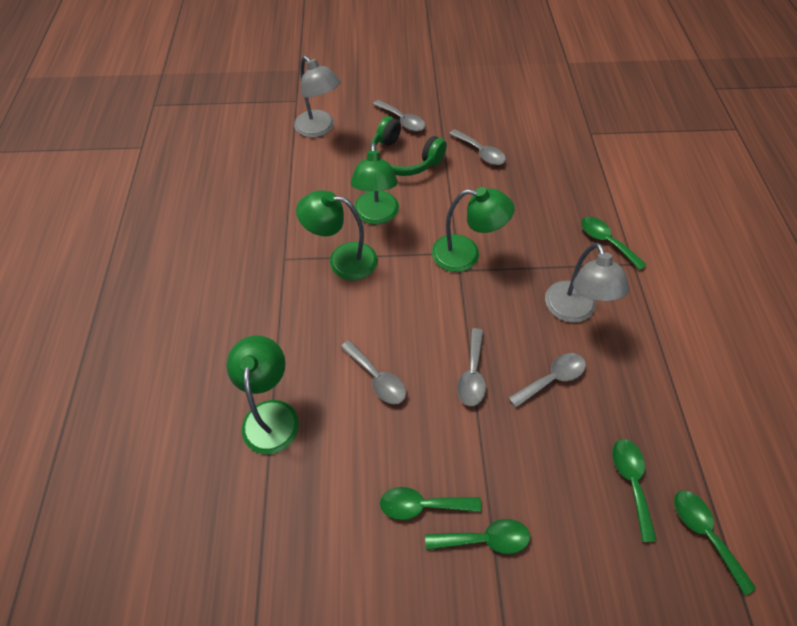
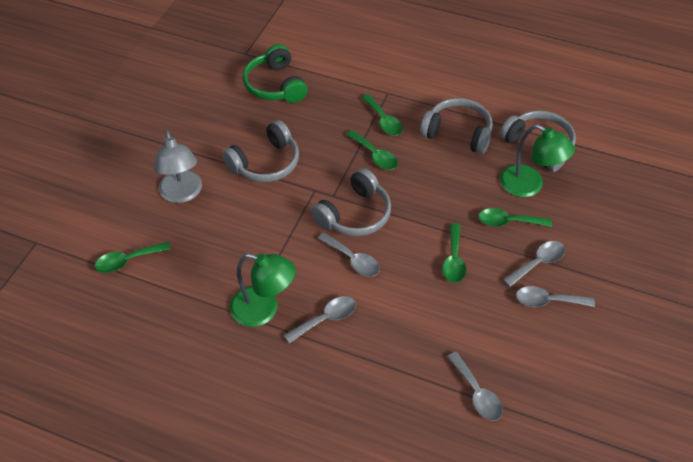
green lamp: [226,335,299,454] [296,190,377,280] [351,142,399,225] [432,187,515,272] = 4 -> [230,253,296,327] [500,124,575,197] = 2
grey headphones: none = 0 -> [222,120,299,182] [311,168,391,236] [420,98,493,154] [499,110,576,172] = 4
grey lamp: [294,56,341,138] [545,243,630,323] = 2 -> [154,130,202,203] = 1

